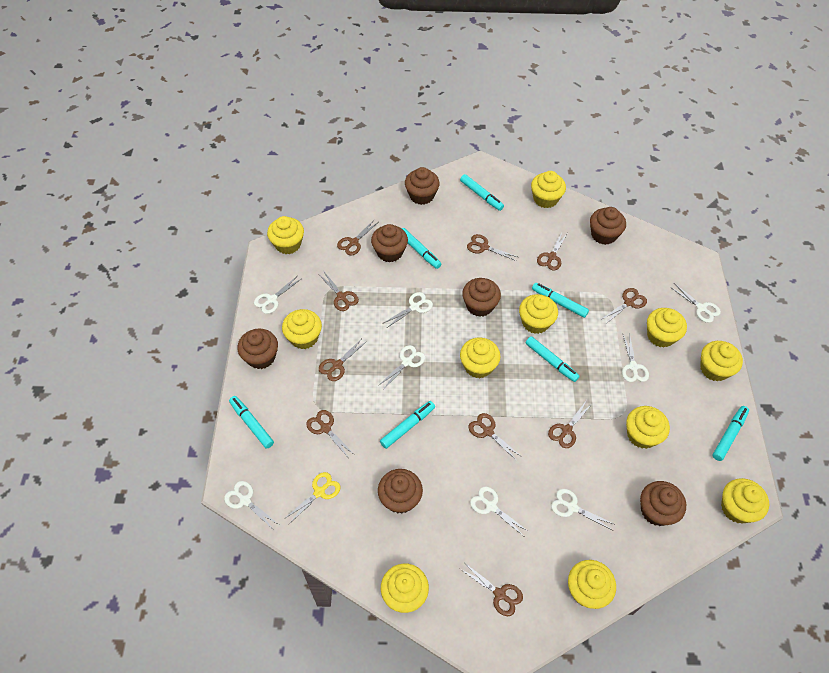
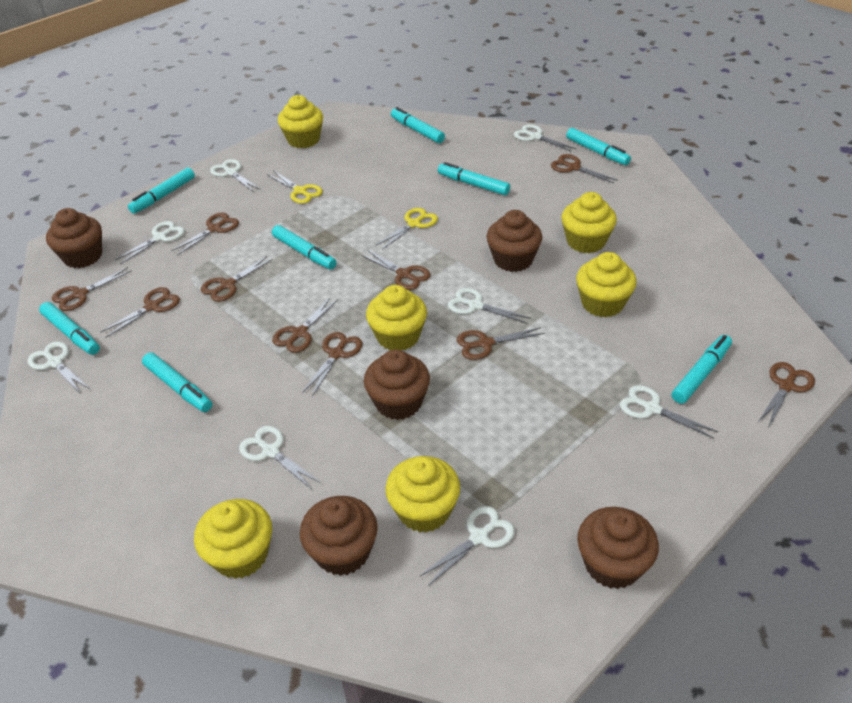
brown cupcake: [238,329,278,369] [371,224,408,262] [378,469,423,514] [405,167,440,205] [462,278,501,317] [590,207,626,245] [640,481,686,526] = 7 -> [46,208,102,268] [300,496,378,576] [364,350,430,420] [486,210,542,272] [577,507,659,589] = 5
turquoise marker: [229,396,274,449] [380,401,435,449] [402,228,441,269] [460,174,504,211] [525,336,580,382] [532,283,589,318] [713,406,749,461] = 7 -> [39,302,100,355] [128,168,195,214] [142,352,212,412] [272,225,337,269] [391,107,445,143] [438,162,510,195] [566,128,631,165] [672,335,732,404] = 8
yellow cupcake: [267,216,304,254] [282,309,322,349] [381,563,429,613] [460,338,501,378] [519,294,558,334] [531,171,566,208] [568,560,616,609] [626,406,670,449] [647,308,687,348] [700,341,743,381] [721,478,769,524] = 11 -> [194,499,272,579] [278,95,323,148] [366,285,427,350] [385,456,460,533] [561,192,617,253] [576,252,637,317] = 6
yellow scissors: [284,472,340,525] = 1 -> [268,171,323,204] [376,208,438,250] = 2

